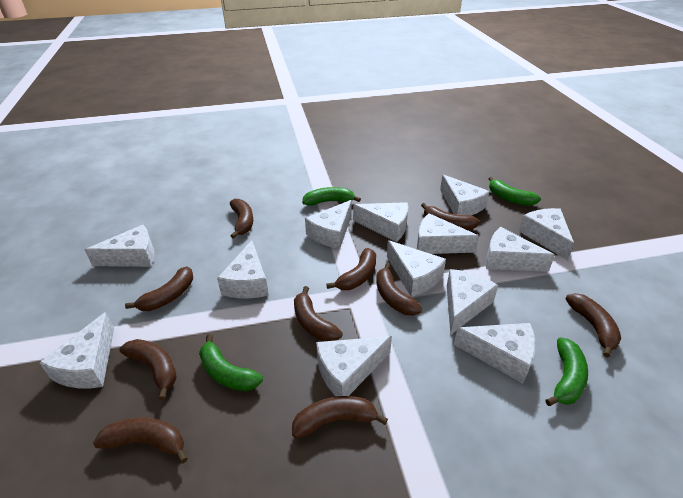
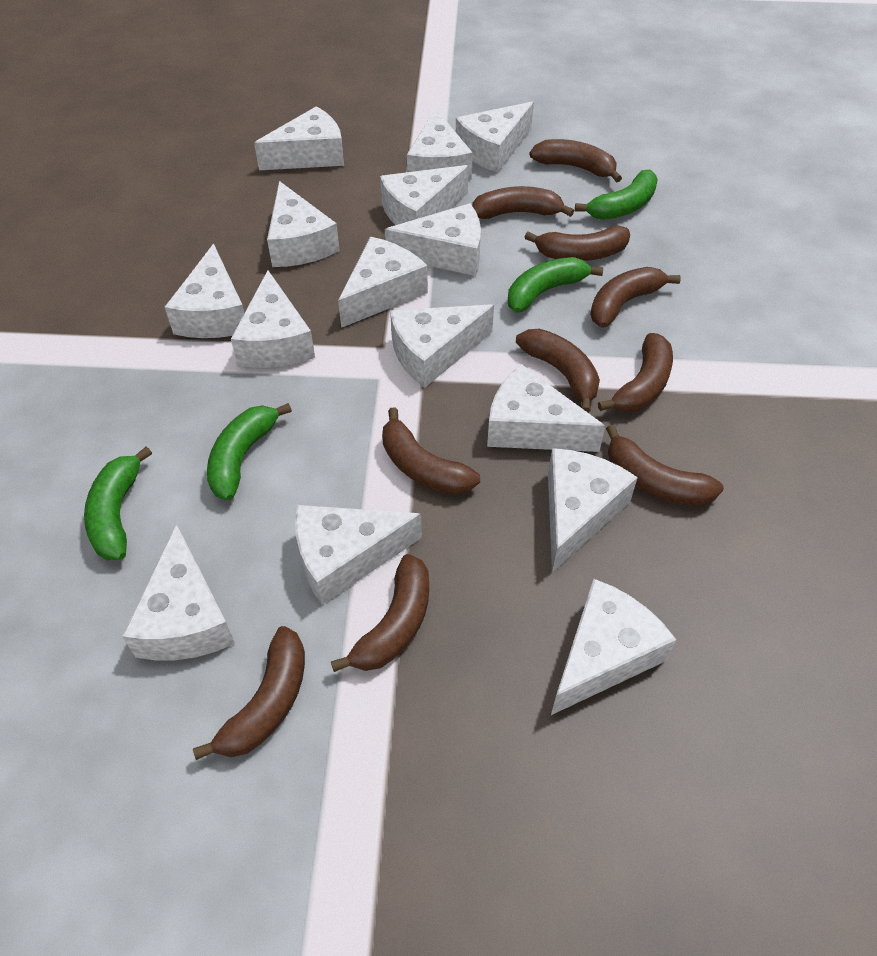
white cheese: [39,312,114,388] [85,225,154,267] [217,240,269,298] [305,200,352,249] [316,336,392,397] [353,202,408,242] [387,240,446,297] [417,213,479,254] [440,174,490,216] [447,269,498,335] [454,323,536,384] [486,227,555,272] [519,208,574,260] = 13 -> [122,524,235,660] [165,244,244,338] [231,270,315,368] [254,106,344,170] [267,181,340,267] [295,505,422,605] [338,237,428,328] [380,165,469,225] [385,203,481,276] [390,304,494,388] [407,108,473,181] [456,102,534,172] [487,364,605,452] [548,448,638,572] [551,579,676,715] = 15

